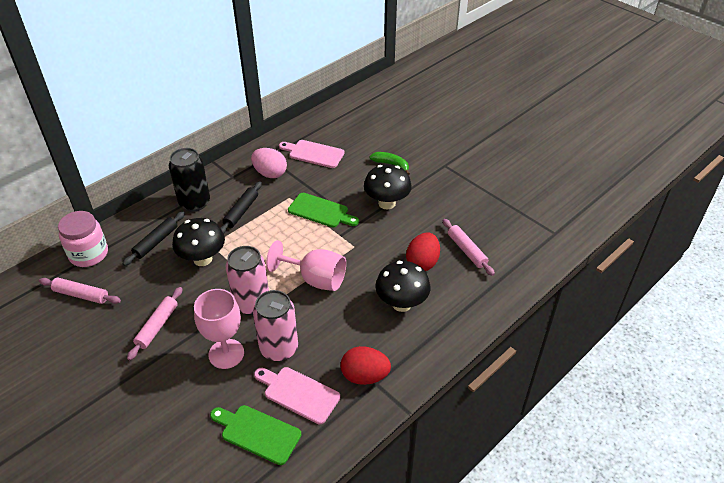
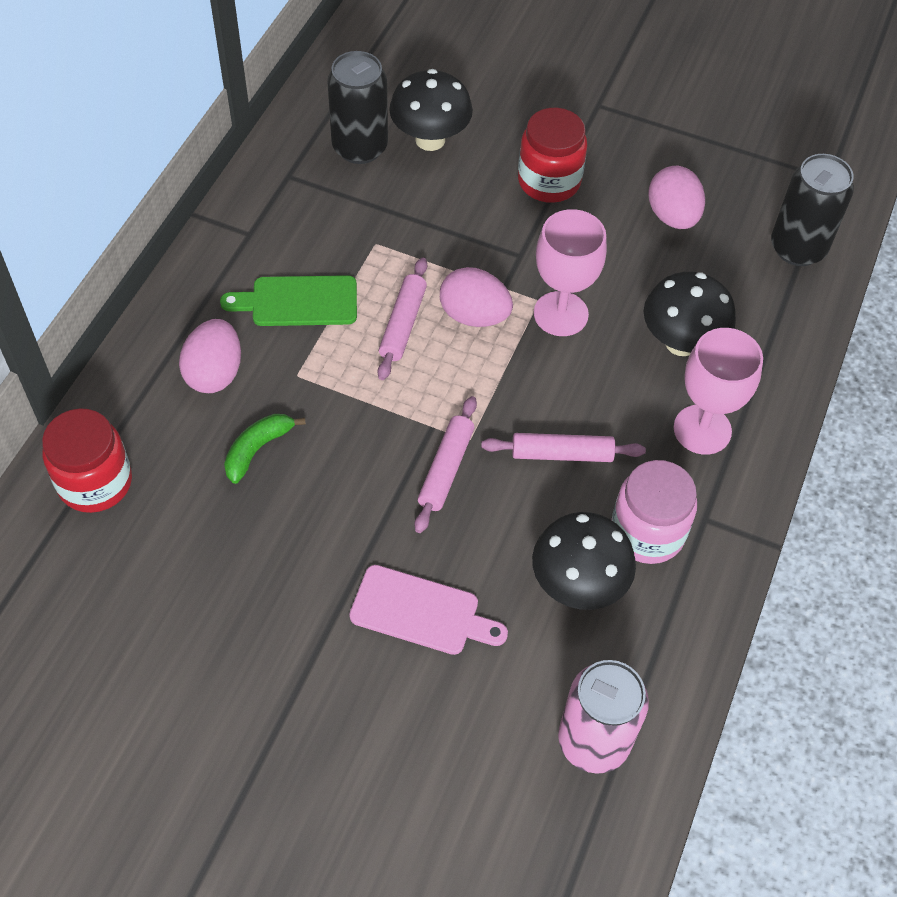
black can: [169,148,210,212] = 1 -> [327,51,388,164] [771,154,854,266] = 2
black rolling pin: [122,212,185,266] [220,181,262,234] = 2 -> none = 0
green cutting board: [210,405,301,465] [288,193,359,228] = 2 -> [220,275,357,326] = 1
pink can: [226,246,269,315] [253,290,298,362] = 2 -> [558,660,649,774] = 1
pink cutting board: [254,367,340,424] [279,140,345,168] = 2 -> [349,565,508,655] = 1
pink egg: [251,148,287,178] = 1 -> [179,319,241,393] [440,267,513,327] [648,166,705,229] = 3
red egg: [341,346,391,385] [406,233,440,271] = 2 -> none = 0
red jar: none = 0 -> [42,408,132,513] [518,108,587,203] = 2

